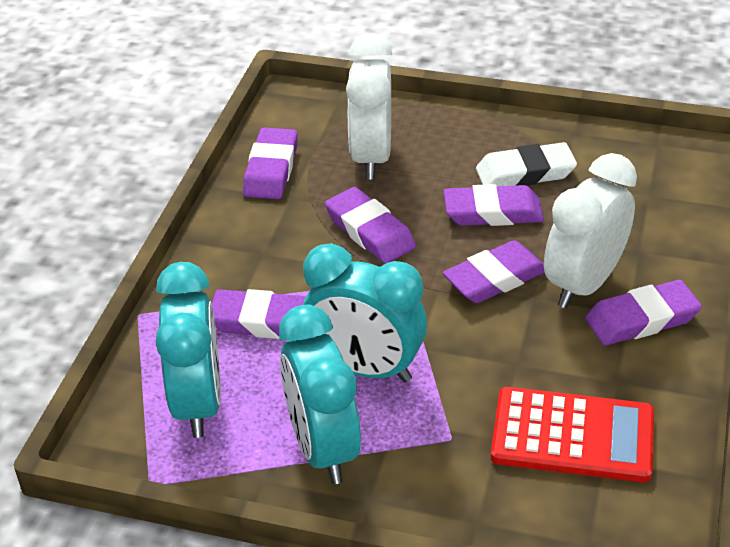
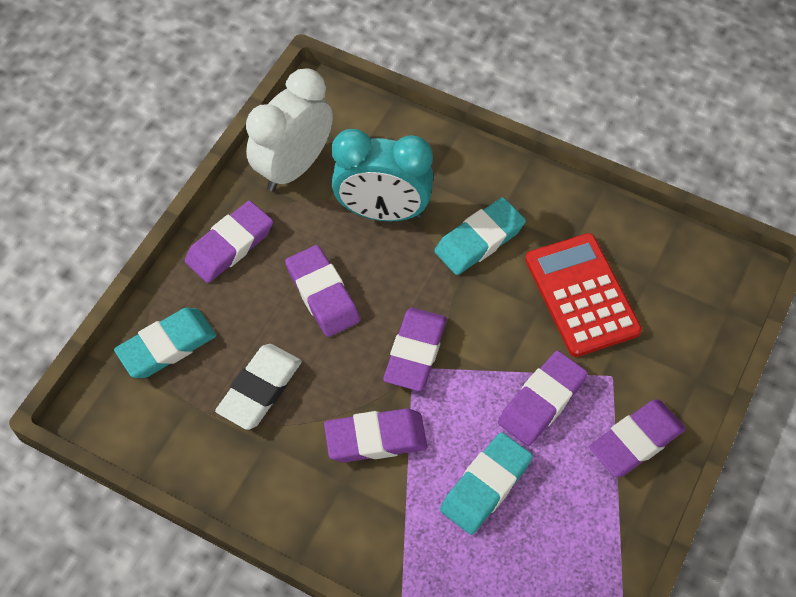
turquoise clock: [155,262,221,438] [279,305,361,484] [303,243,427,382] = 3 -> [332,129,434,221] = 1
turquoise eraser: none = 0 -> [114,308,217,378] [434,197,526,275] [440,432,533,535] = 3
white clock: [346,33,392,180] [544,153,637,309] = 2 -> [246,68,333,191] = 1

